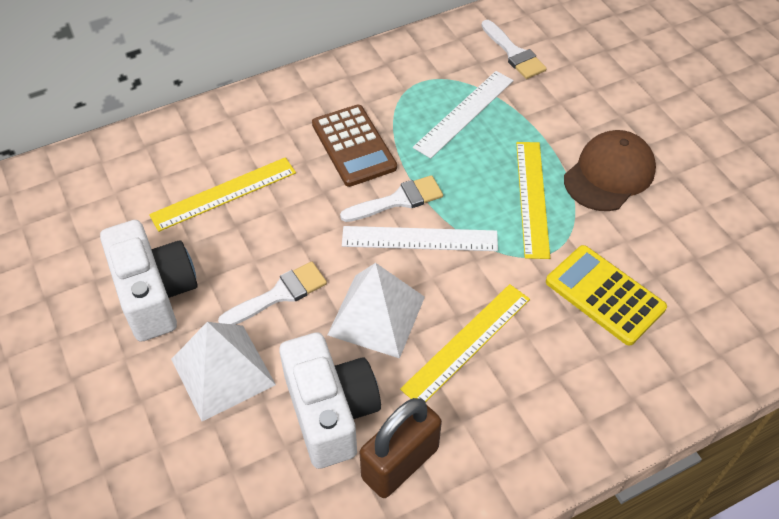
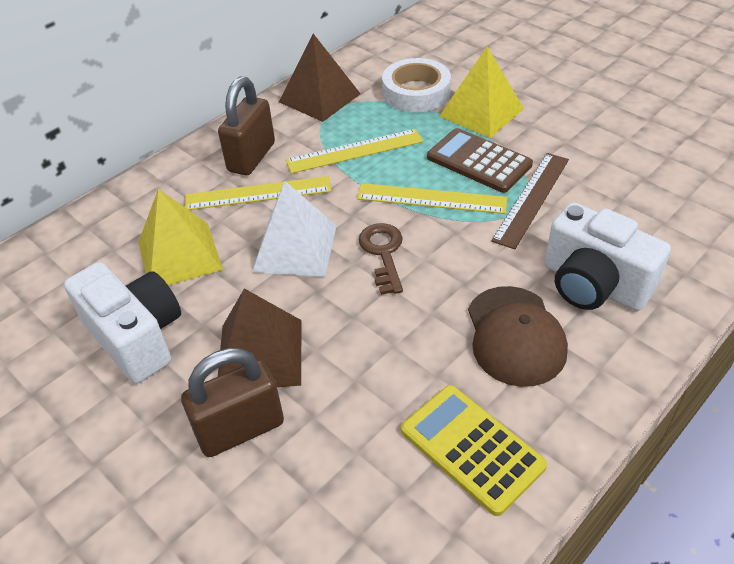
brown key: none = 0 -> [359,223,403,295] = 1
brown padlock: [360,398,442,498] = 1 -> [181,348,284,457] [218,76,275,175] = 2
brown pyramid: none = 0 -> [218,288,302,387] [279,34,361,122] = 2
brown ruler: none = 0 -> [491,153,569,249] = 1
white brush: [218,262,327,325] [340,175,443,222] [481,20,547,79] = 3 -> none = 0
white pyramid: [171,322,276,421] [327,263,425,359] = 2 -> [252,181,337,277] = 1
white ruler: [342,226,498,251] [413,71,514,159] = 2 -> none = 0
white tape: none = 0 -> [382,58,451,112] = 1
yellow pyramid: none = 0 -> [138,189,223,285] [440,47,524,138] = 2

